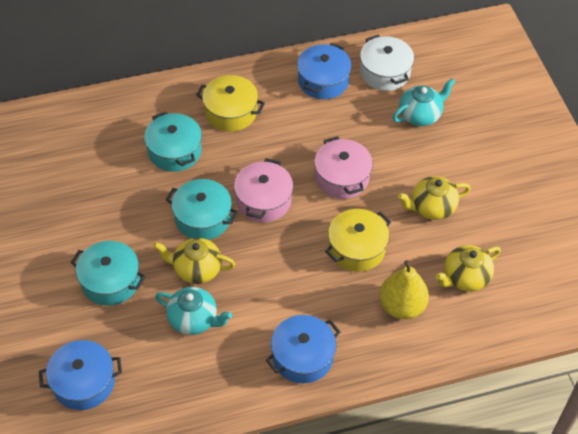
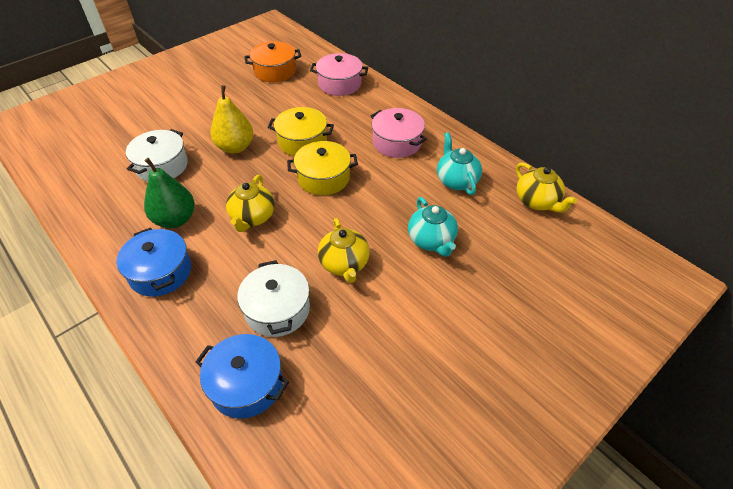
blue pot: [39,340,122,410] [266,315,340,384] [297,43,352,99] = 3 -> [116,228,191,297] [196,334,289,419] = 2
green pear: none = 0 -> [144,158,195,228] = 1
orange pot: none = 0 -> [244,41,301,82] = 1
turquoise pot: [70,241,146,306] [144,111,202,172] [166,179,238,240] = 3 -> none = 0
white pot: [360,35,414,91] = 1 -> [126,129,188,182] [237,260,310,337] = 2

